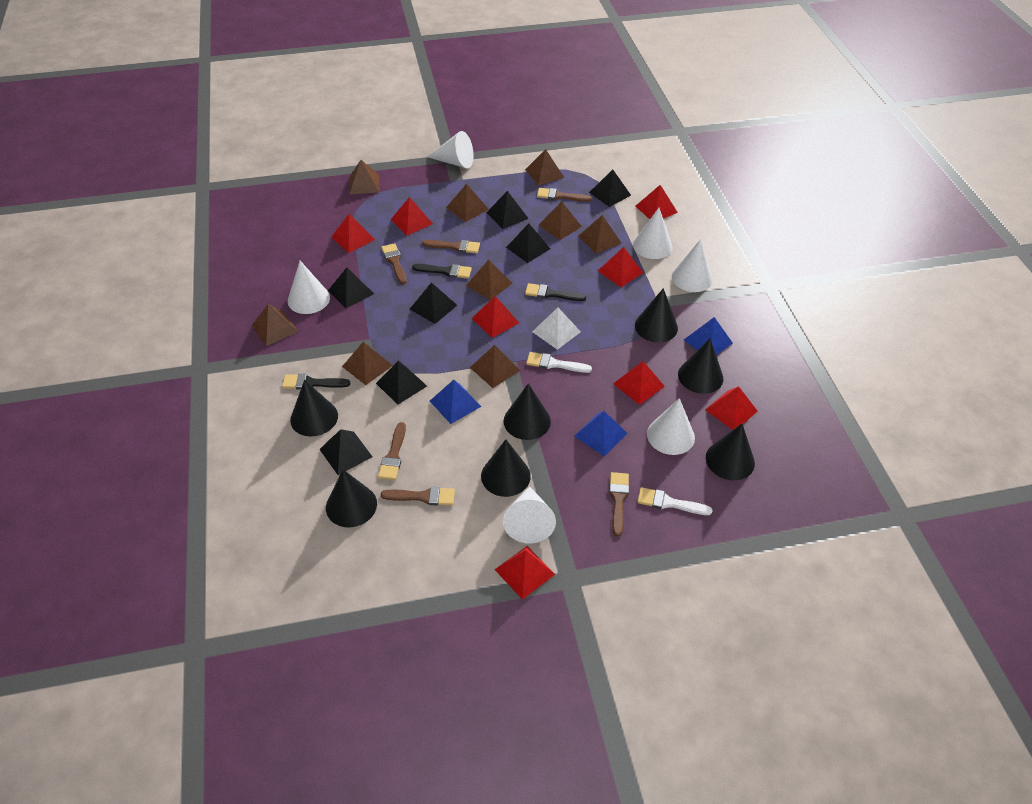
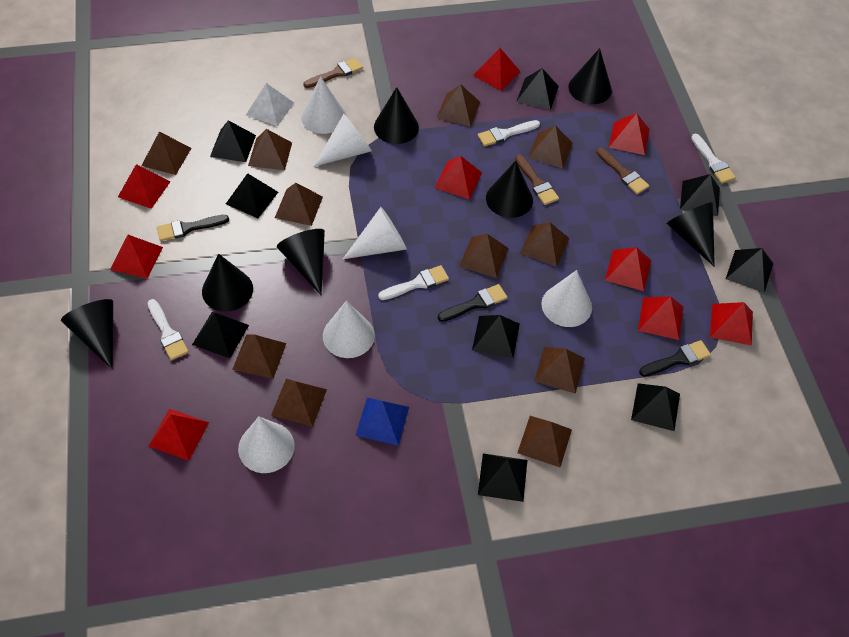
black pyramid: [320,429,373,475] [328,267,374,308] [376,361,427,404] [410,282,457,324] [486,191,529,229] [506,224,551,263] [589,169,631,207] = 7 -> [192,312,249,358] [210,120,256,162] [226,173,278,218] [472,315,520,358] [478,453,527,502] [516,68,559,110] [631,383,680,431] [680,174,720,216] [726,248,773,293] = 9
blue pyramid: [430,380,481,424] [574,411,628,457] [684,317,733,355] = 3 -> [355,398,409,446] = 1
brown brush: [378,422,406,480] [381,243,407,284] [381,487,455,505] [422,240,480,253] [537,188,592,202] [609,472,629,537] = 6 -> [303,58,363,88] [515,155,559,205] [596,148,649,194] = 3
brown pyramid: [252,304,298,346] [342,342,393,385] [349,160,380,194] [446,184,489,222] [466,260,512,300] [470,345,521,388] [525,149,564,186] [538,201,582,240] [578,215,621,254] = 9 -> [141,131,191,175] [232,334,286,379] [248,129,292,170] [271,379,327,427] [275,183,323,226] [437,84,480,127] [459,234,509,278] [517,416,572,467] [520,222,569,267] [528,125,573,168] [534,347,585,394] = 11
red pyramid: [331,214,375,253] [390,197,433,236] [472,296,519,338] [495,546,555,600] [598,247,643,287] [613,361,665,405] [635,185,678,219] [705,386,758,430] = 8 -> [110,235,163,279] [118,164,171,209] [149,409,209,461] [434,156,482,200] [473,48,521,91] [605,247,651,291] [609,113,650,155] [638,296,683,340] [710,302,753,346] = 9
white brush: [526,352,592,373] [637,487,713,515] = 2 -> [148,299,189,360] [378,265,449,300] [478,120,540,147] [691,134,736,184] = 4

